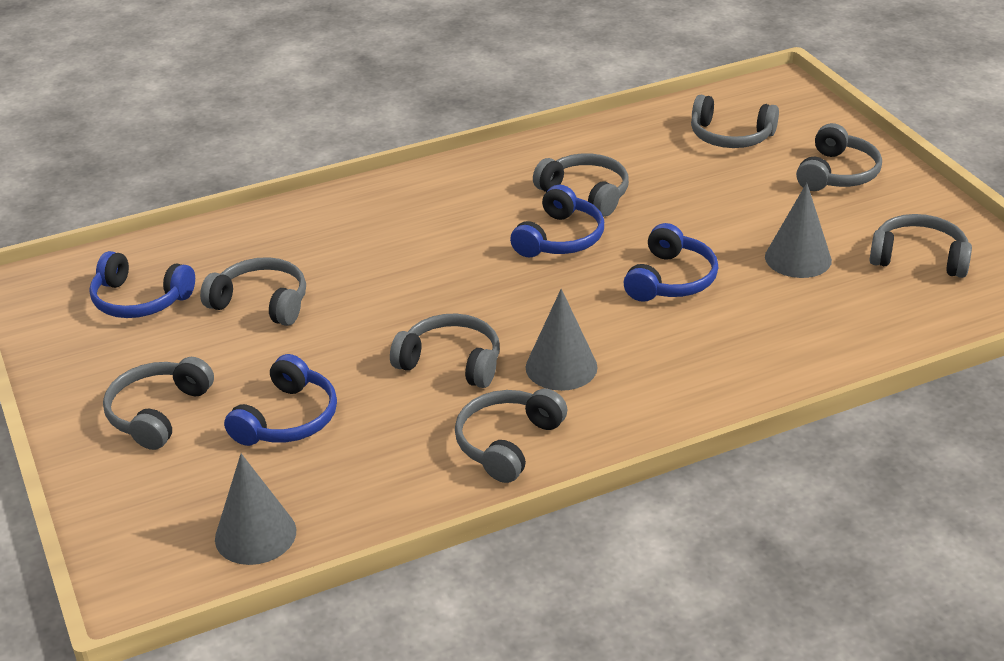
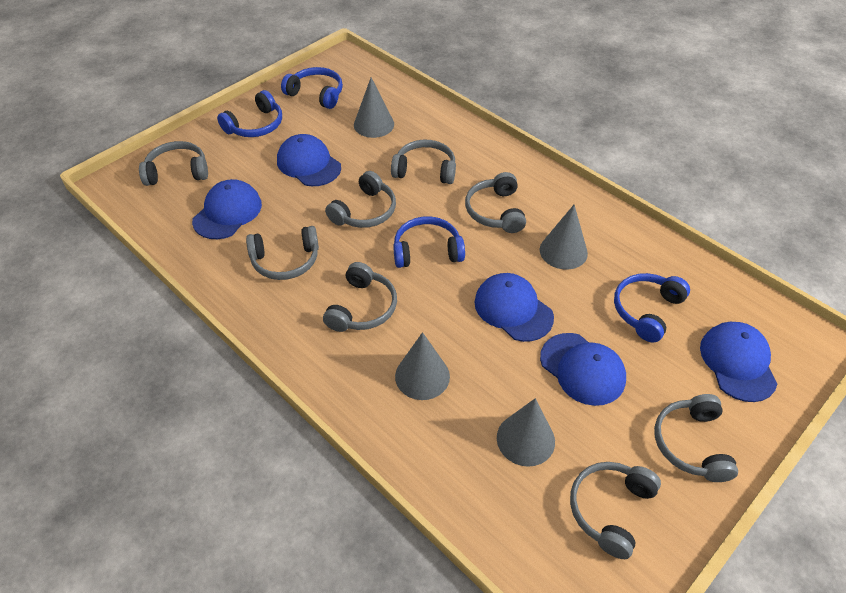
blue cap: none = 0 -> [192,179,262,239] [277,134,341,186] [475,273,554,342] [540,333,626,406] [700,322,777,402] = 5
grey cone: [215,454,296,565] [526,289,598,391] [765,183,832,278] = 3 -> [354,77,394,138] [395,332,450,400] [497,398,555,467] [540,205,588,269] = 4

